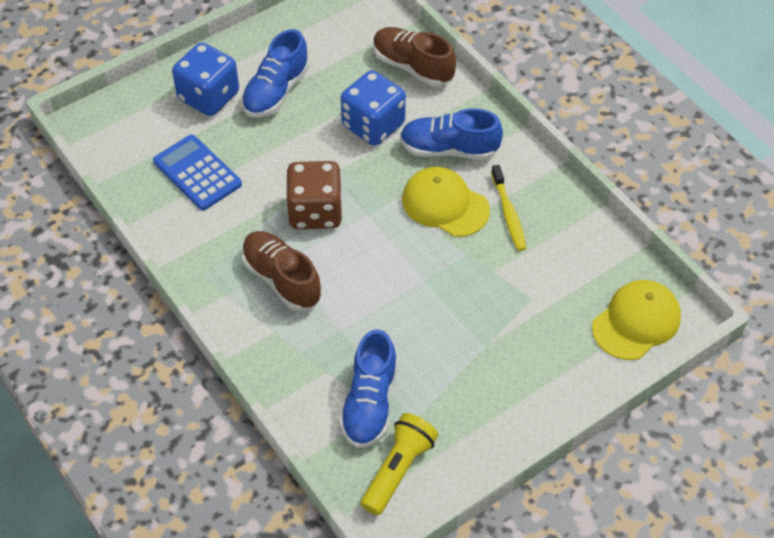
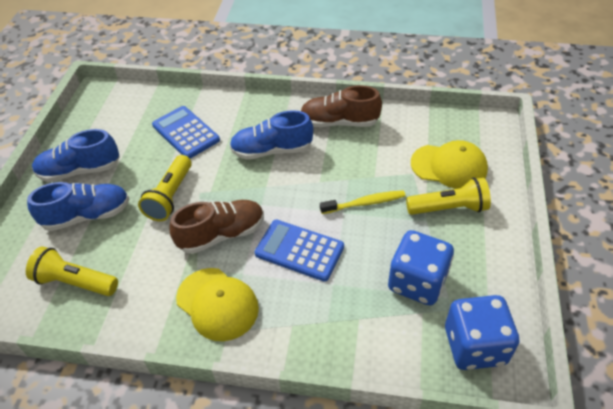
blue calculator: [153,134,242,210] = 1 -> [152,106,220,159] [255,220,344,282] = 2
brown dice: [287,161,343,229] = 1 -> none = 0
yellow flashlight: [361,413,438,515] = 1 -> [26,246,118,296] [138,155,192,221] [406,177,491,215] = 3

